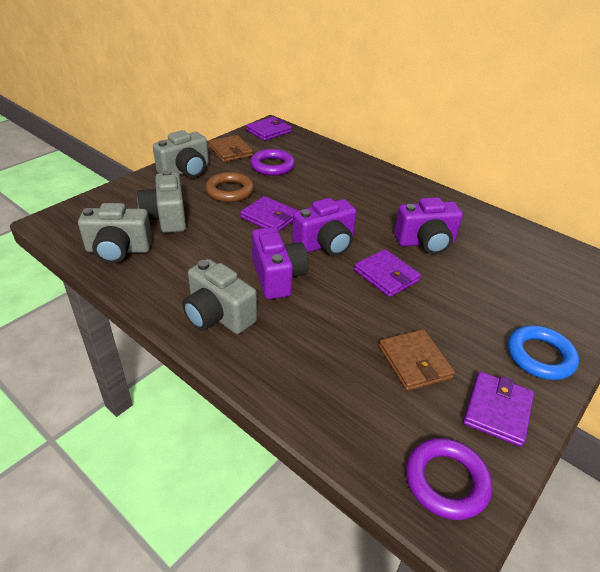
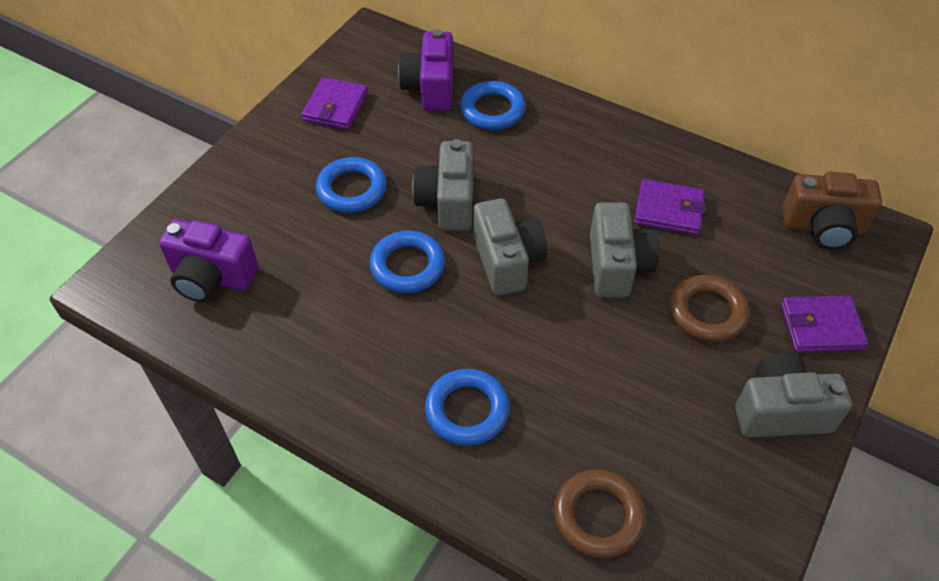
blue ring: [508,325,579,380] = 1 -> [316,157,387,213] [369,231,445,293] [425,369,510,446] [460,81,526,130] = 4
brown camera: none = 0 -> [782,172,882,250] = 1
brown ring: [205,172,254,202] = 1 -> [554,470,646,558] [669,275,749,342] = 2
brown wallet: [209,135,253,162] [379,329,455,391] = 2 -> none = 0
purple camera: [252,227,309,299] [292,198,357,256] [394,197,463,254] = 3 -> [159,219,259,302] [398,29,453,111] = 2
purple ring: [250,149,295,176] [406,438,492,520] = 2 -> none = 0
purple wallet: [240,196,298,231] [246,117,292,141] [354,249,421,297] [463,371,534,447] = 4 -> [301,77,368,130] [634,179,706,235] [781,295,868,352] = 3

